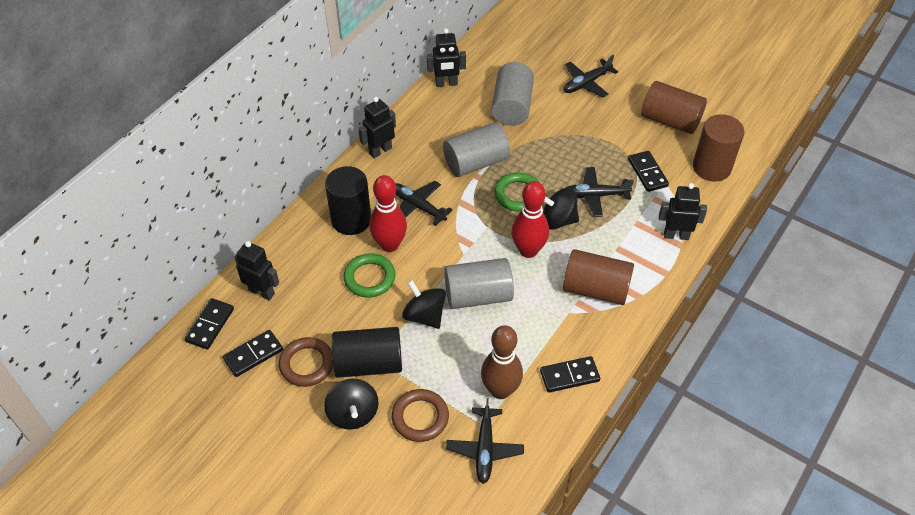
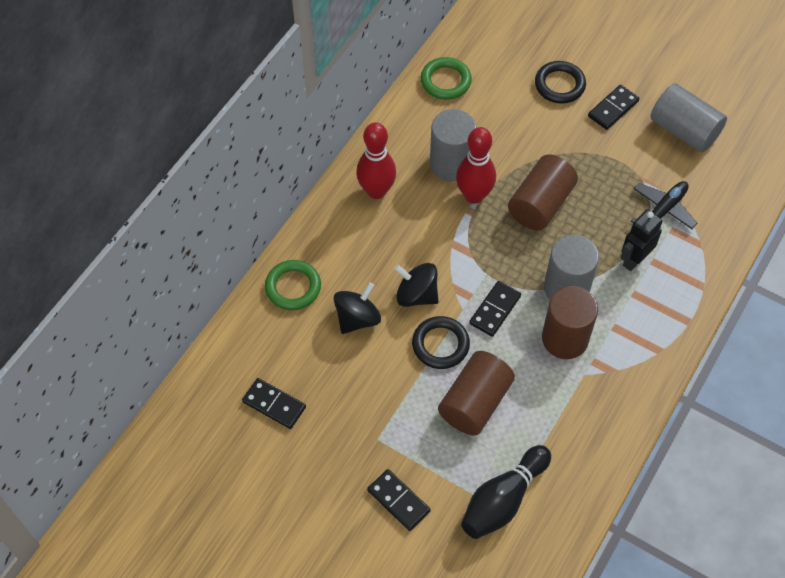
black bowling pin: none = 0 -> [461,445,551,539] = 1
black cylinder: [325,166,371,235] [332,327,402,378] = 2 -> none = 0
black plane: [395,181,453,226] [446,398,524,484] [563,55,618,98] [565,167,634,217] = 4 -> [631,181,697,229] = 1
black ring: none = 0 -> [412,316,470,369] [535,61,586,103] = 2
black robot: [235,241,279,300] [358,97,396,158] [427,28,466,87] [659,183,707,240] = 4 -> [621,210,663,271] = 1
black spinning top: [324,379,379,430] [402,280,446,329] [543,188,579,230] = 3 -> [334,282,381,334] [394,263,439,307] = 2
brown bowling pin: [481,325,523,399] = 1 -> none = 0
brown ring: [279,337,333,387] [392,389,449,442] = 2 -> none = 0

